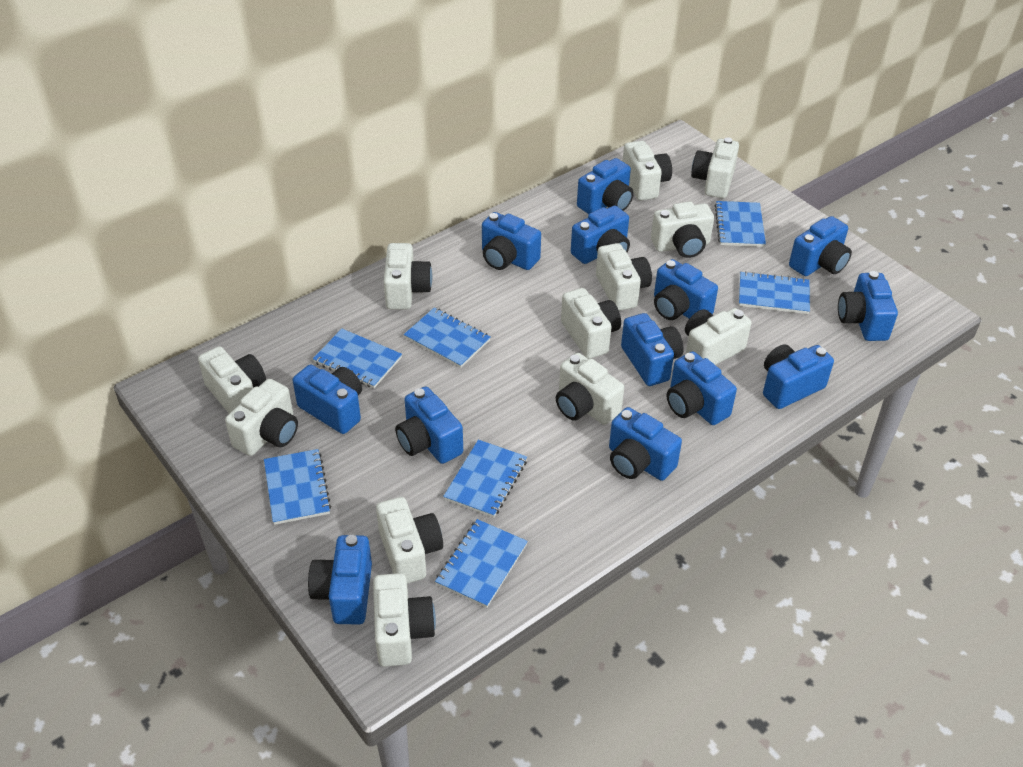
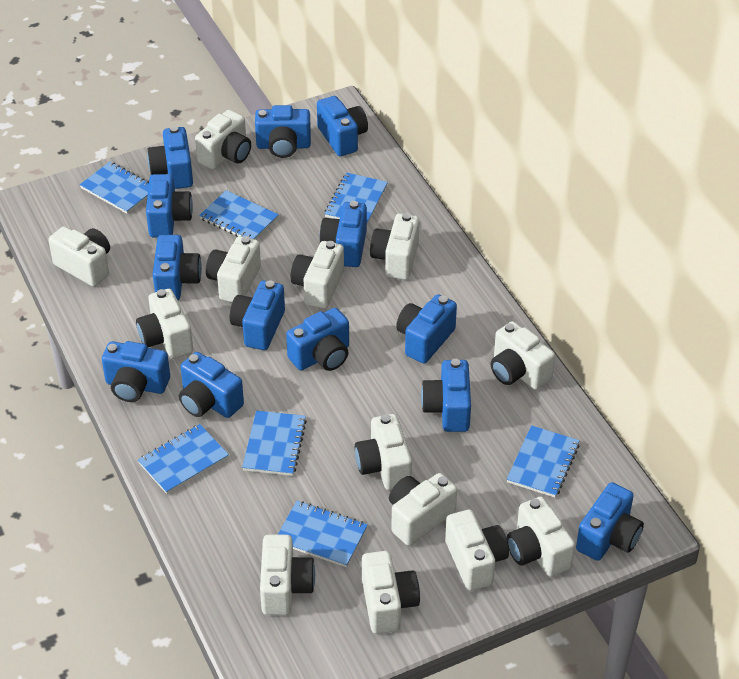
white camera: [198,346,266,414] [225,379,298,456] [373,573,436,667] [376,497,443,584] [384,243,432,309] [556,353,624,425] [561,288,621,359] [596,243,652,311] [623,141,672,201] [651,202,714,258] [685,308,751,365] [691,137,739,198] = 12 -> [48,226,110,287] [136,289,193,359] [195,110,251,170] [206,236,261,302] [260,535,315,615] [291,241,344,309] [355,414,412,490] [362,551,420,634] [370,213,419,280] [389,473,457,546] [445,510,509,591] [491,321,555,390] [507,497,575,577] = 13

